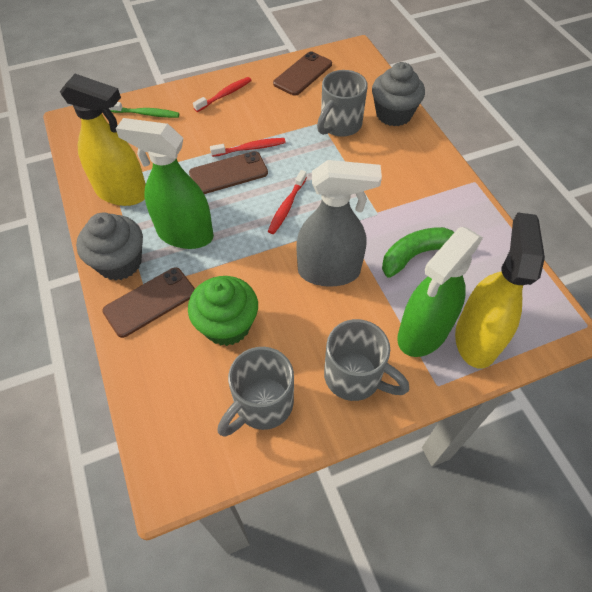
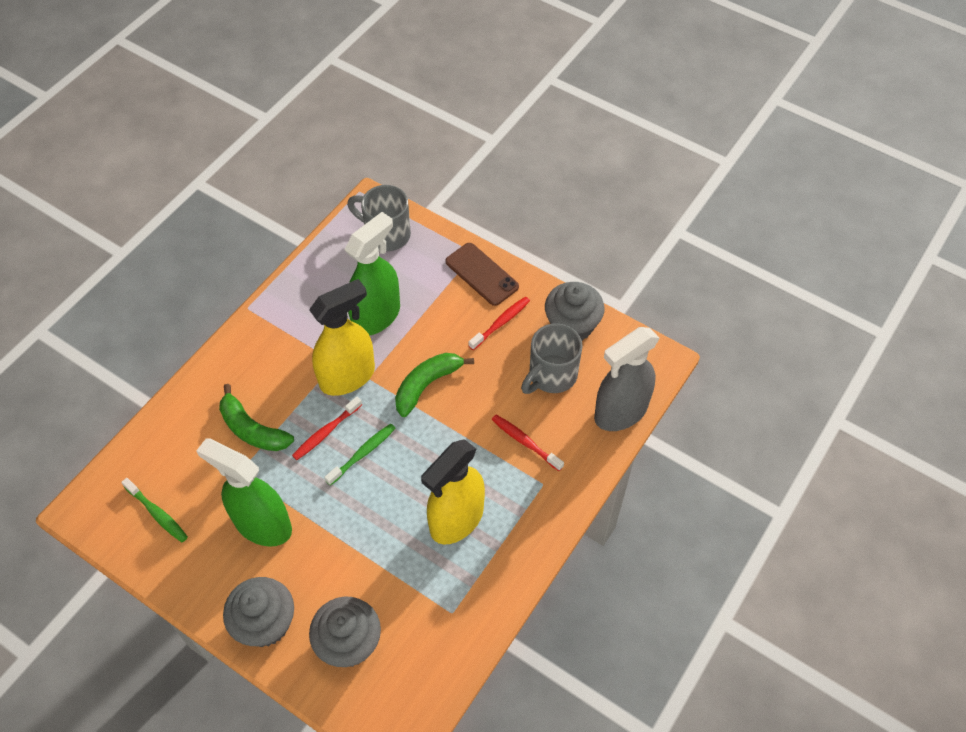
brown phone: [102,267,195,338] [189,151,268,194] [273,51,332,96] = 3 -> [446,243,519,306] = 1
green banana: [382,227,454,278] = 1 -> [219,384,294,451] [395,353,474,417] = 2
green cupcake: [188,276,258,346] = 1 -> none = 0
green toothbrush: [109,102,179,118] = 1 -> [121,478,188,543] [324,424,396,486] = 2
grey cupcake: [76,212,143,281] [372,62,425,126] = 2 -> [223,577,294,647] [309,596,381,667] [545,282,605,341] = 3
grey mug: [218,347,294,437] [317,70,368,137] [324,319,409,401] = 3 -> [347,185,411,251] [521,323,583,394] = 2

